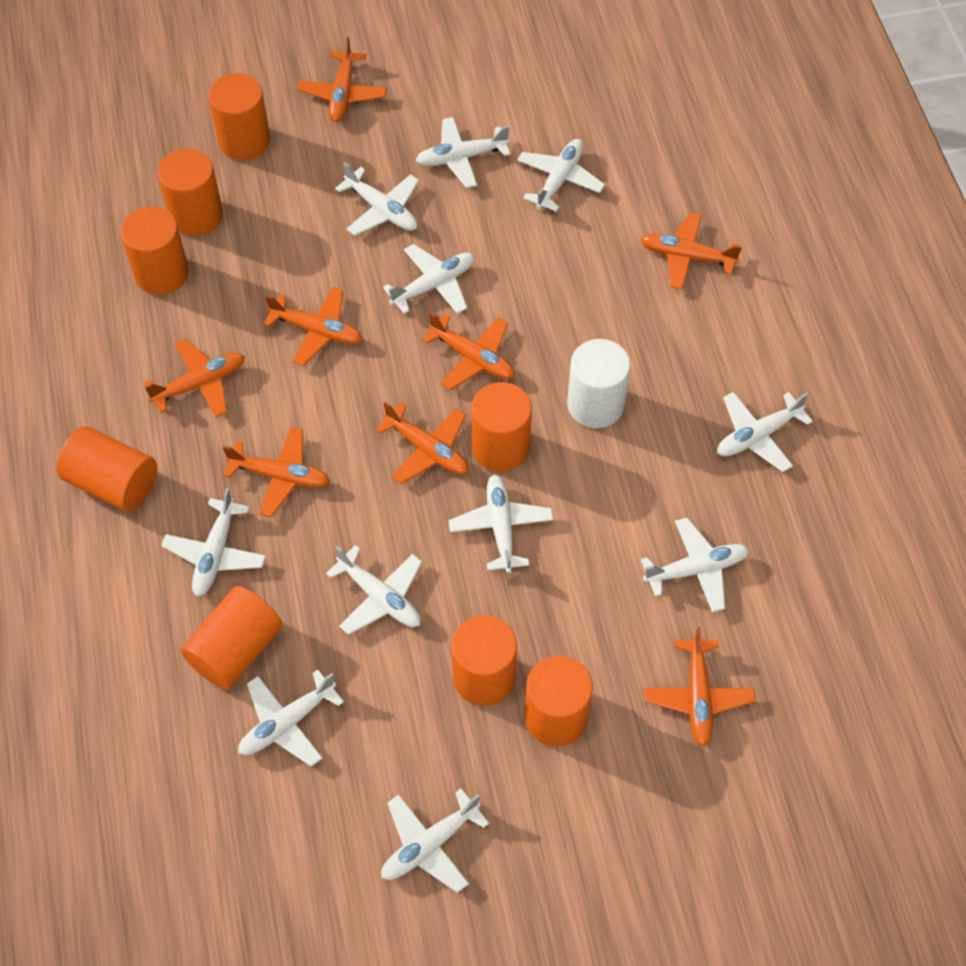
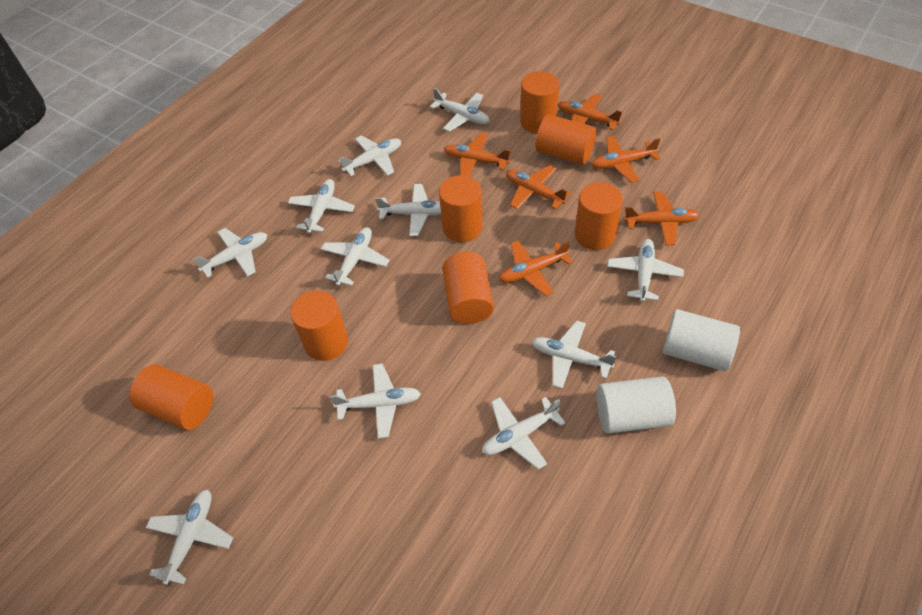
orange cylinder: [57,426,157,512] [120,207,189,295] [157,148,223,236] [181,586,282,690] [209,73,270,160] [451,615,517,706] [471,382,532,472] [525,656,593,747] = 8 -> [129,364,213,430] [290,290,348,361] [439,175,483,242] [442,252,494,324] [520,71,559,134] [536,114,597,165] [575,182,623,250] = 7
orange plane: [144,339,245,417] [223,427,330,517] [264,287,363,366] [297,37,387,122] [375,402,469,484] [422,312,515,390] [641,212,742,289] [644,627,755,746] = 8 -> [444,133,511,176] [499,240,573,296] [506,165,571,210] [558,94,622,130] [591,136,660,183] [624,191,699,246] = 6
white cylinder: [567,339,630,428] = 1 -> [597,376,676,434] [663,309,740,371] = 2

